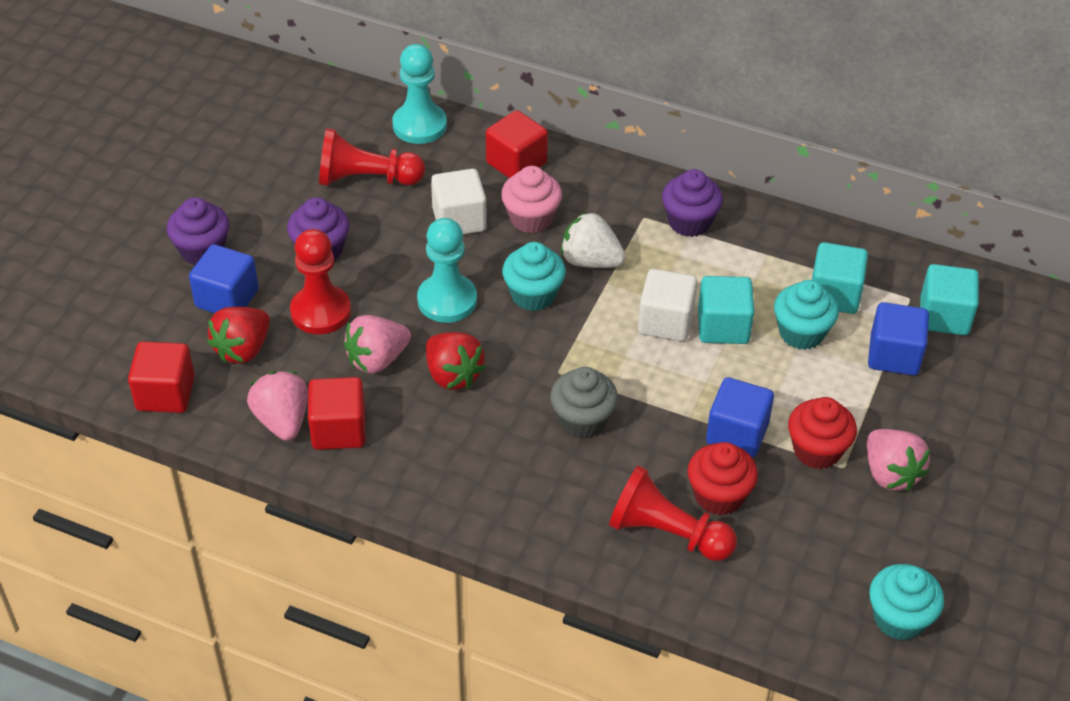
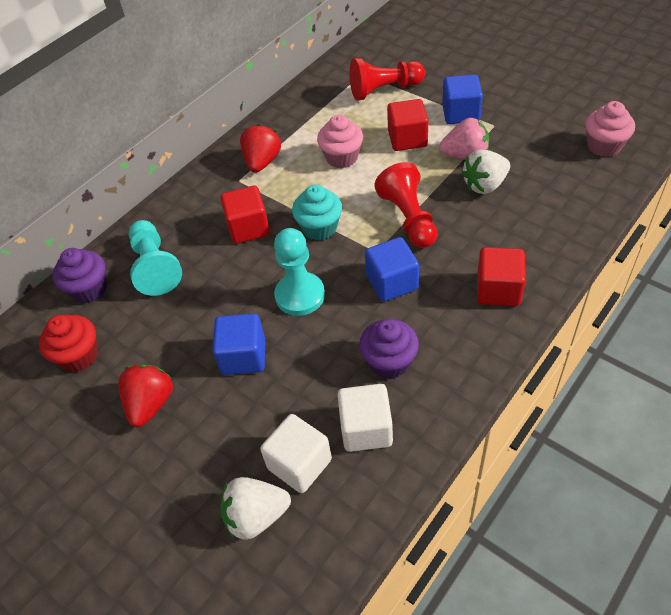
grey cupcake: [550,367,618,439] = 1 -> none = 0
pink cupcake: [501,166,562,233] = 1 -> [317,115,363,168] [585,101,635,157] = 2
pink strawberry: [247,371,308,441] [343,315,411,374] [867,429,930,491] = 3 -> [439,118,489,160] = 1
purple cupcake: [167,197,229,265] [287,197,349,262] [662,169,723,237] = 3 -> [52,248,107,304] [359,319,419,379] = 2
red cupcake: [688,442,758,515] [788,397,857,469] = 2 -> [39,315,98,372] = 1
red pawn: [290,229,351,334] [319,128,425,186] [609,465,737,561] = 3 -> [350,58,425,100] [374,162,438,248] = 2
turquoise cube: [698,276,754,344] [812,242,868,314] [920,264,979,335] = 3 -> none = 0
turquoise cupcake: [502,242,566,311] [774,280,839,350] [869,564,944,641] = 3 -> [292,185,342,240] = 1
white strawberry: [561,211,626,268] = 1 -> [220,477,291,540] [461,149,510,194] = 2

